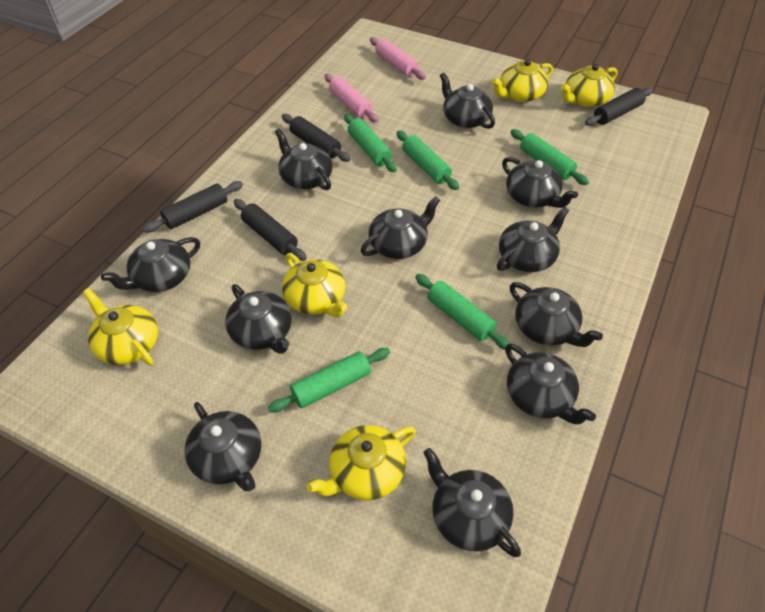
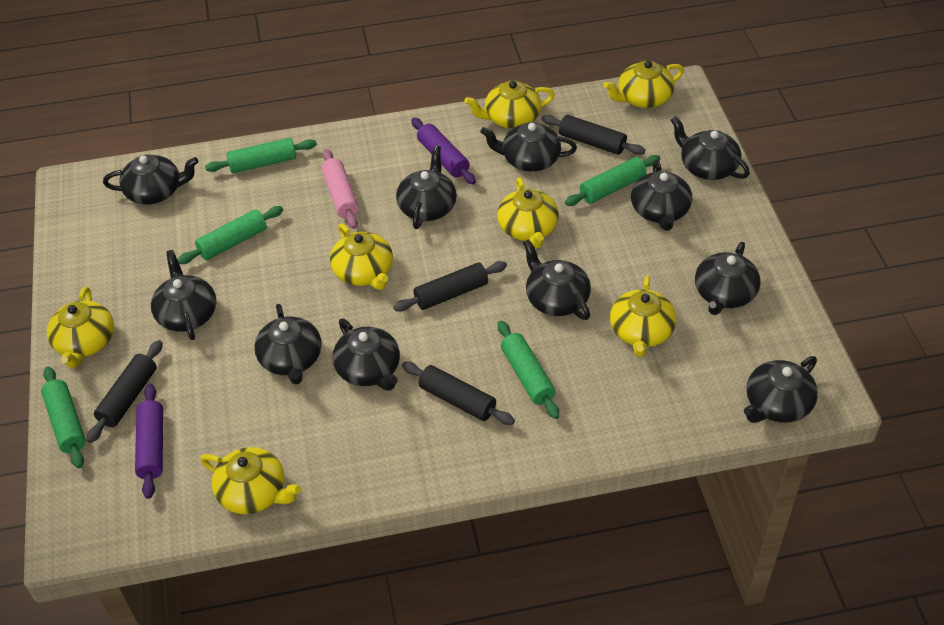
pink rolling pin: [325,74,378,123] [370,37,426,80] = 2 -> [321,149,359,229] = 1
purple rolling pin: none = 0 -> [135,384,163,499] [411,118,476,184] = 2
yellow teapot: [83,288,158,366] [282,253,347,318] [307,425,416,500] [491,59,553,102] [561,64,618,107] = 5 -> [47,286,114,368] [200,447,301,514] [330,223,393,290] [464,81,555,128] [497,178,559,248] [604,61,684,108] [610,276,677,357] = 7

